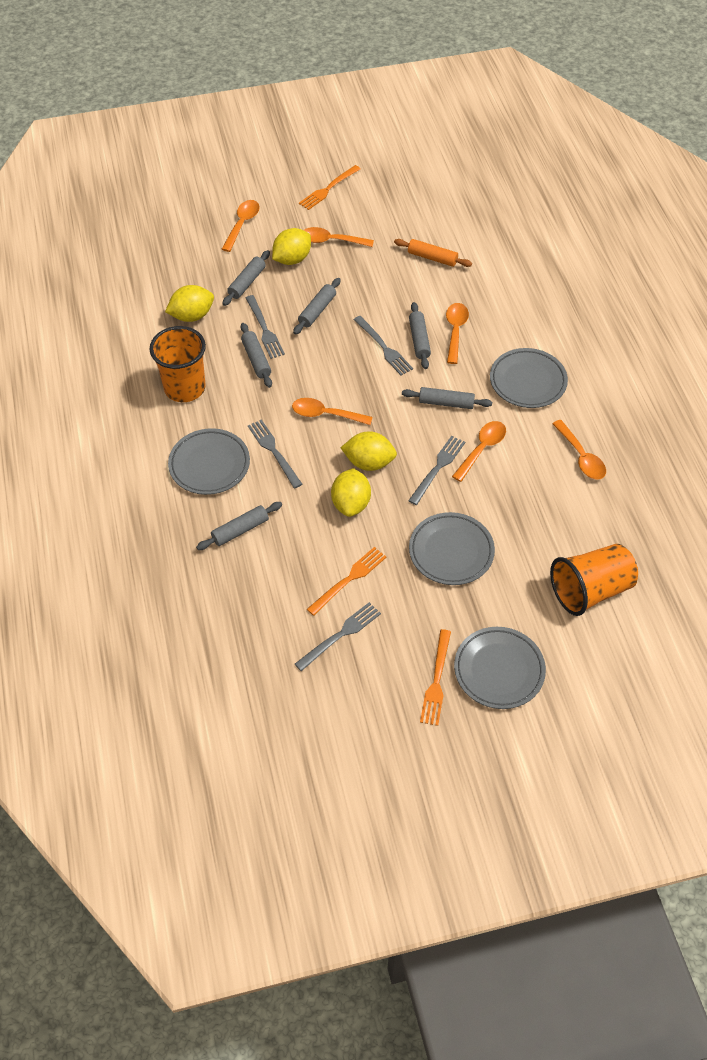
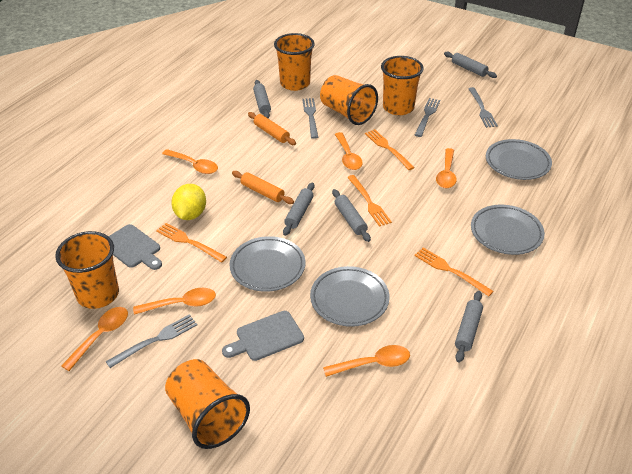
grey cutting board: none = 0 -> [108,224,162,270] [222,311,304,361] = 2
grey fork: [246,295,285,359] [248,419,302,488] [295,602,381,671] [354,316,413,375] [408,436,465,505] = 5 -> [105,314,198,368] [302,98,318,139] [415,98,440,137] [468,87,498,128] = 4
grey rolling pin: [196,502,282,550] [222,250,270,306] [241,323,272,388] [293,278,341,335] [402,387,492,409] [409,302,431,369] = 6 -> [253,80,271,118] [283,183,314,236] [332,189,371,242] [444,52,497,78] [455,291,483,362] = 5
orange cup: [150,326,206,402] [550,544,638,616] = 2 -> [55,231,119,309] [165,359,250,449] [274,33,315,91] [320,75,378,125] [381,56,424,115] = 5
orange fork: [299,165,360,210] [307,547,386,616] [420,629,451,726] = 3 -> [156,223,227,263] [347,175,392,227] [365,129,415,170] [414,247,494,296] = 4
orange rolling pin: [394,239,472,267] = 1 -> [232,171,294,204] [248,112,296,145] = 2
yellow lemon: [165,285,214,322] [272,228,311,265] [331,468,371,517] [341,431,397,471] = 4 -> [171,184,206,220] = 1

